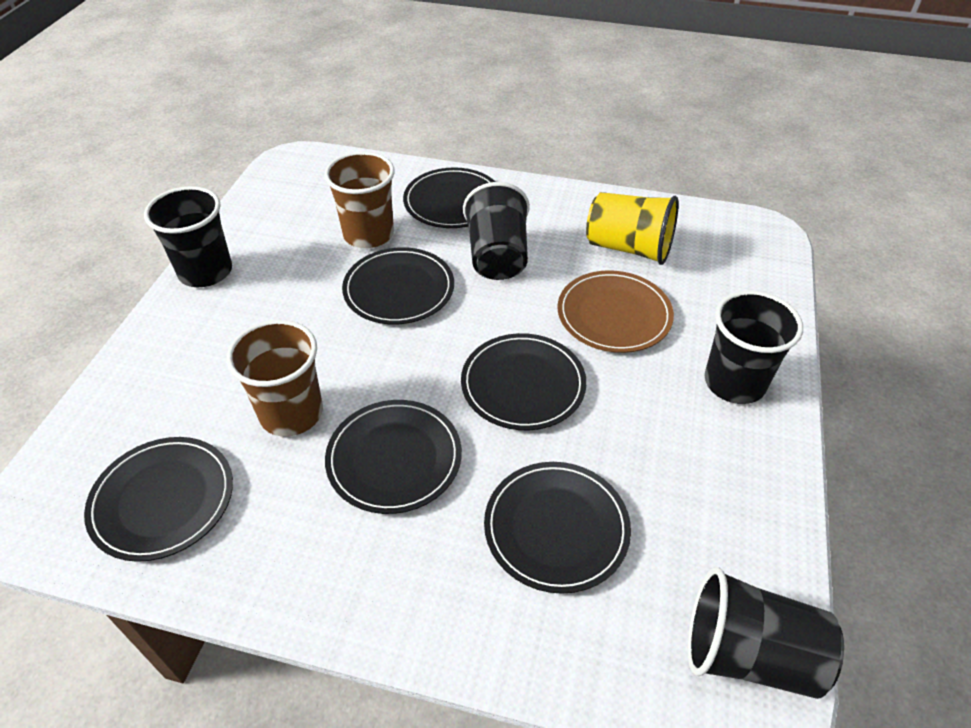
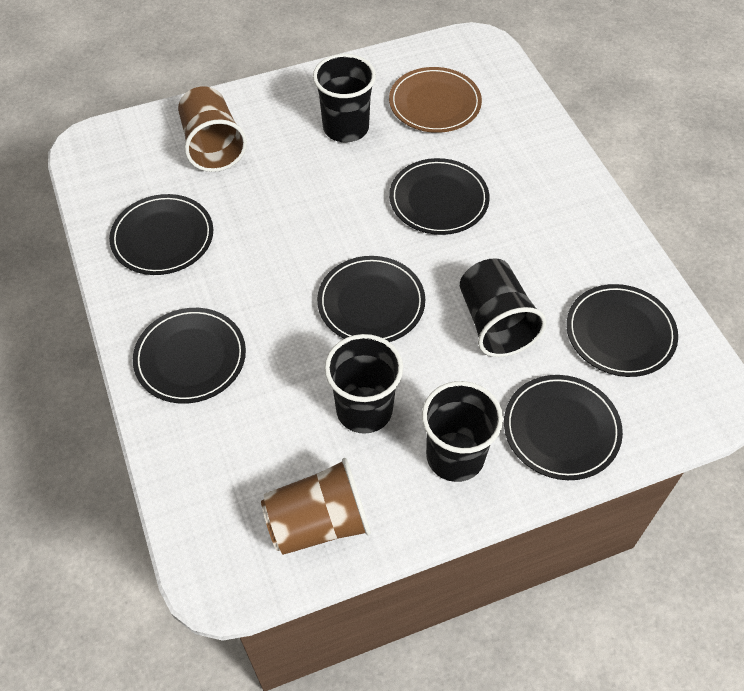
yellow cup: [586,192,679,265] = 1 -> none = 0

